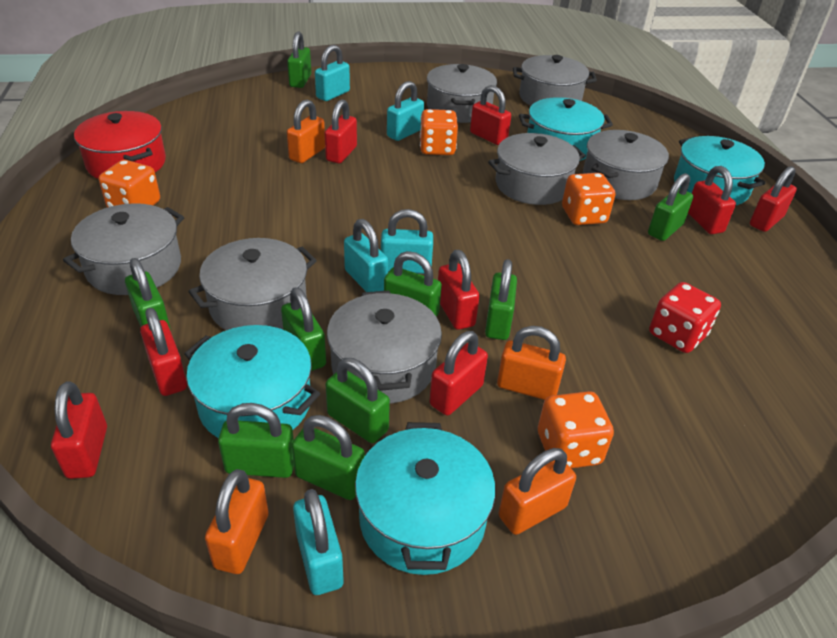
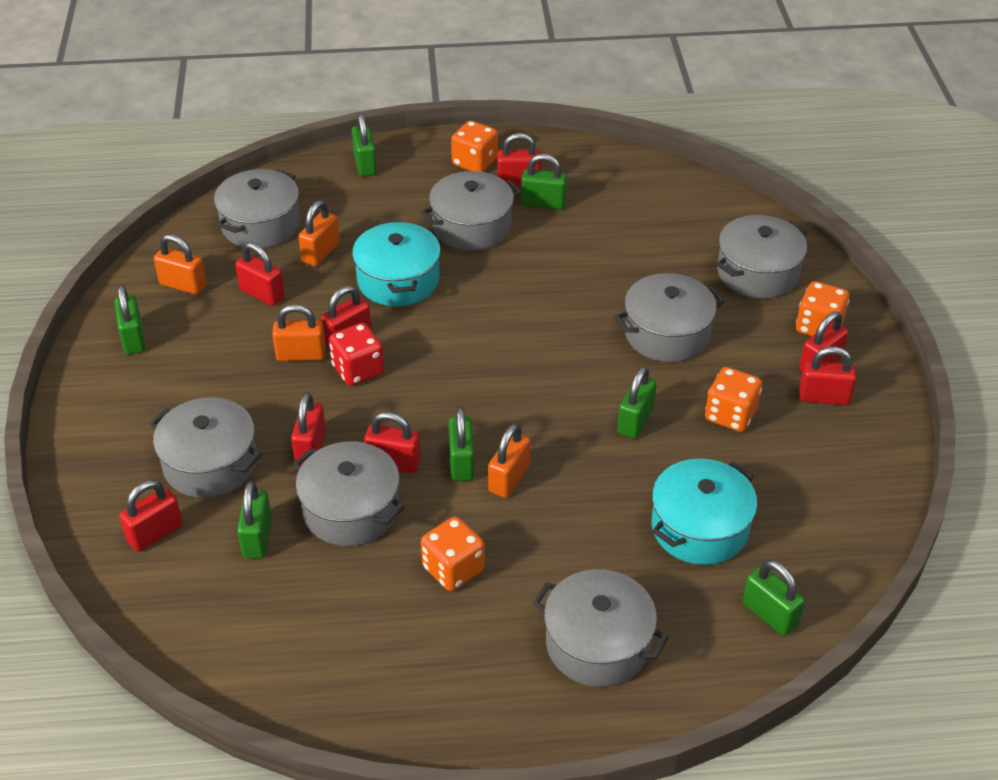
green padlock: [125,258,171,331] [218,403,294,478] [281,287,326,371] [287,32,311,88] [292,415,365,500] [325,358,390,443] [384,251,442,317] [485,259,517,340] [648,173,693,241] = 9 -> [114,285,145,355] [237,481,272,558] [352,113,377,177] [449,407,474,481] [521,154,567,210] [617,366,657,439] [743,560,805,636] = 7
red pot: [74,111,166,179] = 1 -> none = 0
turquoise padlock: [293,489,344,595] [315,45,350,101] [344,219,388,292] [381,209,433,274] [387,81,424,141] = 5 -> none = 0
turquoise pot: [184,325,320,438] [355,422,496,575] [519,97,613,161] [674,136,766,205] = 4 -> [352,220,441,306] [651,458,757,565] = 2

